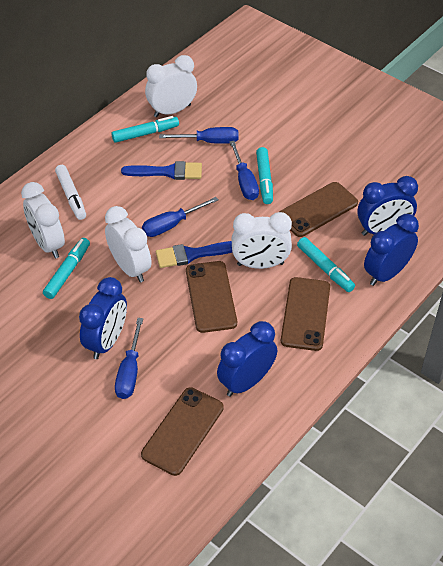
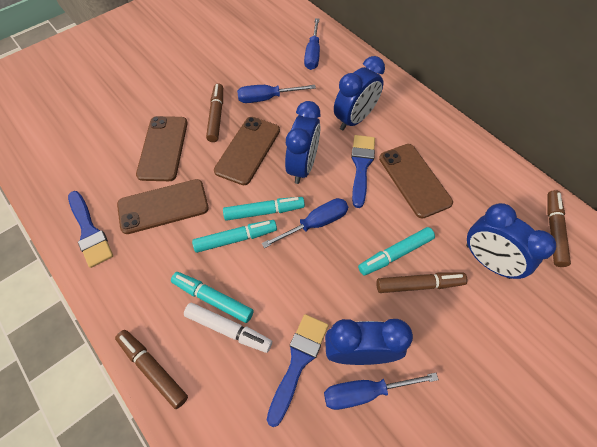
blue brush: [121,161,202,180] [156,241,232,268] = 2 -> [68,191,113,268] [267,314,328,427] [351,135,375,208] = 3
brown marker: none = 0 -> [115,330,188,409] [206,83,223,142] [376,273,468,293] [547,190,571,267] = 4
white clock: [21,182,65,258] [105,206,152,282] [145,55,197,117] [231,212,292,269] = 4 -> none = 0

